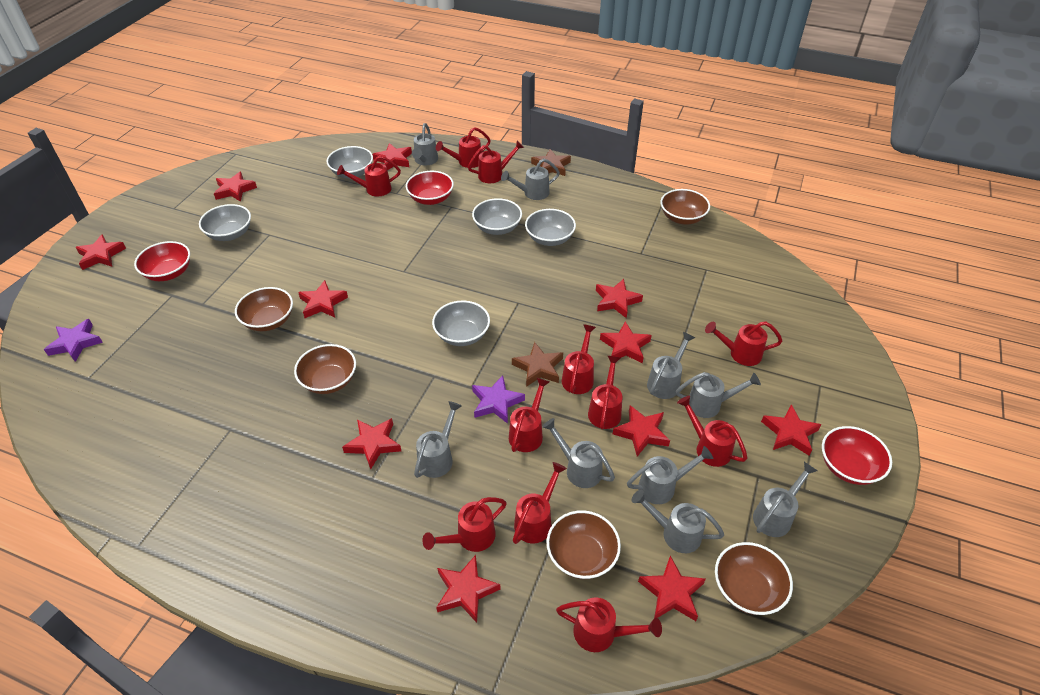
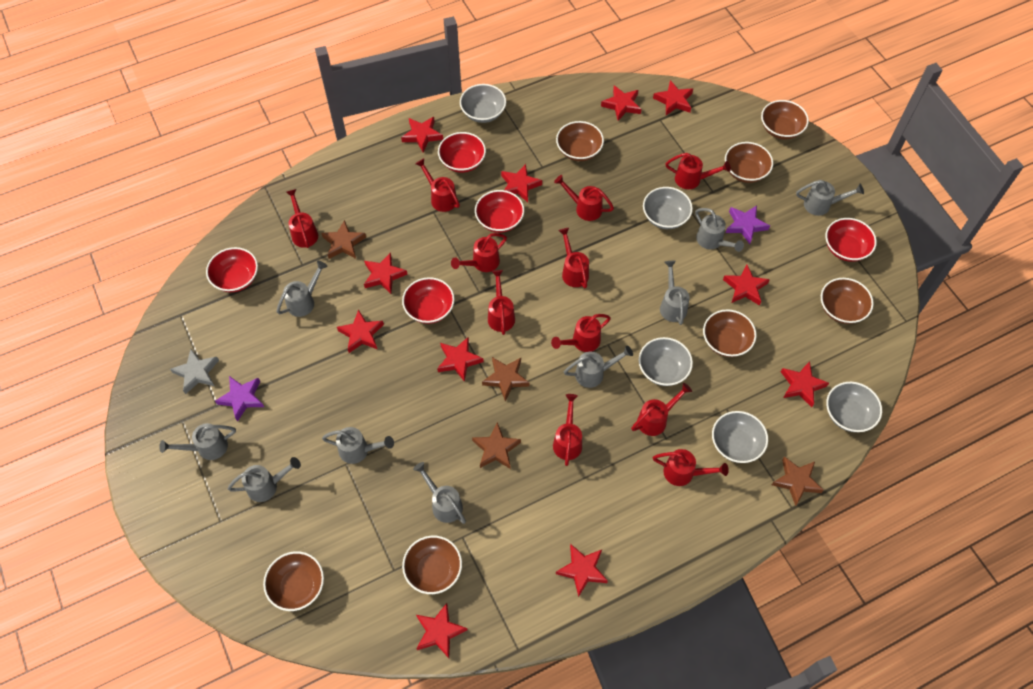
brown bowl: [235,287,293,331] [294,344,356,394] [547,510,621,579] [660,189,710,225] [715,542,793,615] = 5 -> [263,551,324,611] [402,536,462,594] [556,121,604,161] [703,309,756,357] [725,142,773,183] [761,100,809,139] [821,278,874,324] = 7
brown star: [512,342,563,387] [531,149,571,176] = 2 -> [321,220,366,259] [472,422,521,469] [482,357,530,401] [772,456,824,506] = 4
grey star: none = 0 -> [170,349,219,394] = 1
red bowl: [134,241,190,281] [406,171,454,205] [822,426,892,485] = 3 -> [206,247,258,292] [402,277,455,324] [438,132,486,173] [475,190,524,233] [825,218,877,262] = 5

